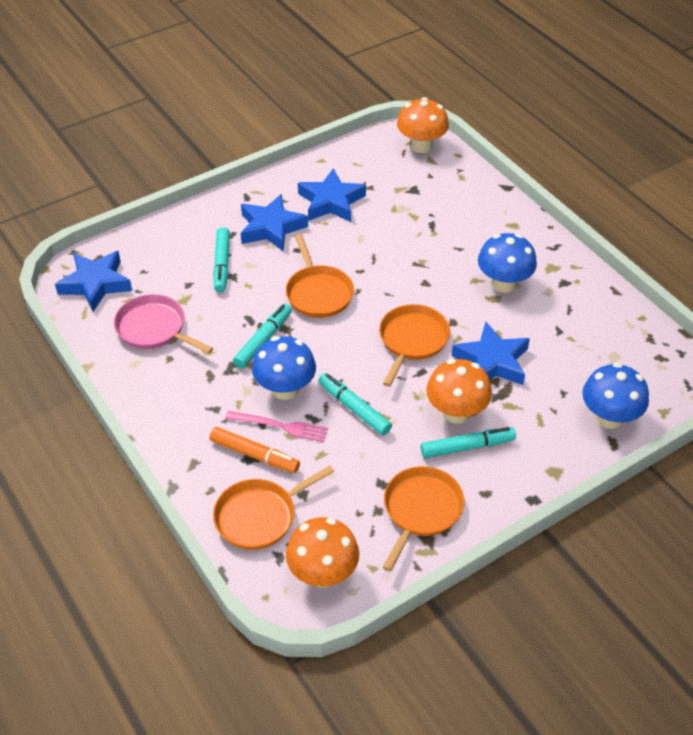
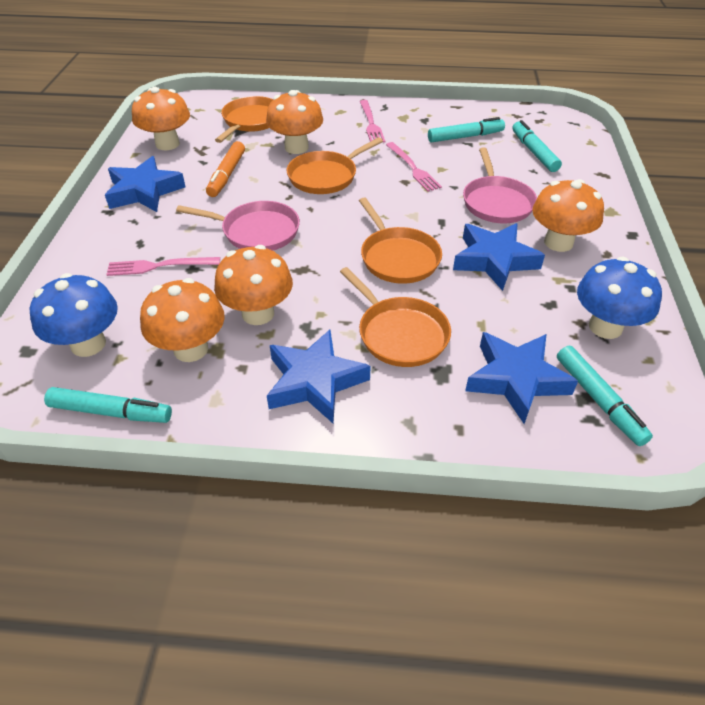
blue mushroom: [252,336,316,400] [478,233,537,293] [582,363,649,429] = 3 -> [29,273,118,357] [577,257,662,339] = 2
orange mushroom: [286,517,359,588] [397,97,449,153] [426,359,492,424] = 3 -> [132,87,190,150] [140,278,225,362] [214,245,293,325] [266,90,323,154] [532,179,604,252] = 5
pink fork: [225,411,328,442] = 1 -> [106,257,220,276] [359,100,385,143] [386,142,442,192] = 3
pink pan: [114,294,213,354] = 1 -> [176,201,300,251] [463,147,537,223] = 2

